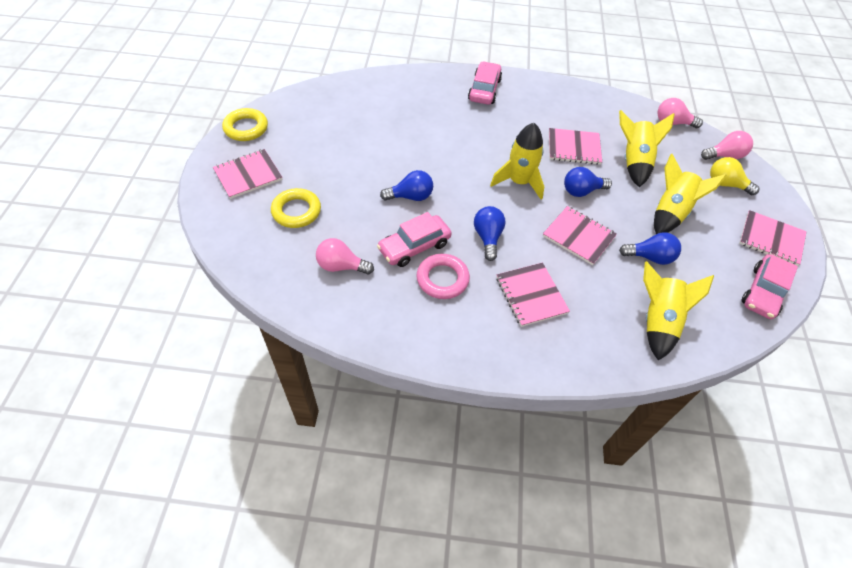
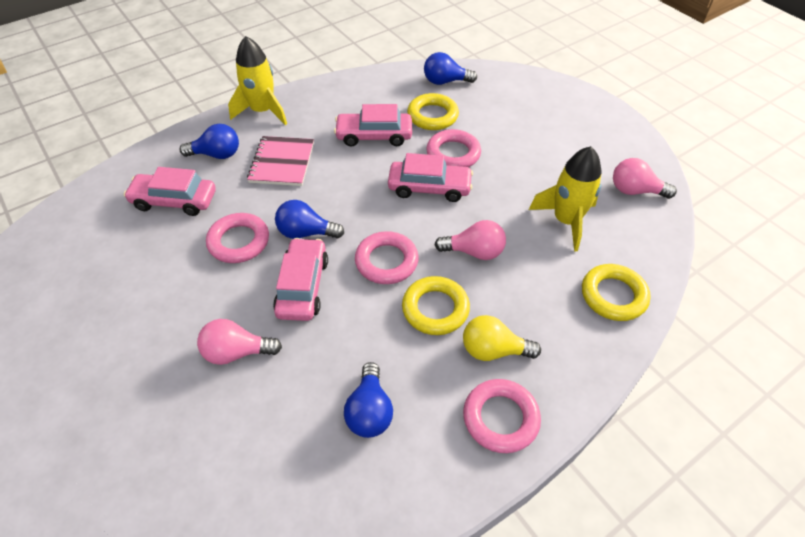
pink car: [377,212,452,267] [468,61,502,105] [741,254,798,319] = 3 -> [124,167,216,216] [273,238,328,321] [334,104,412,147] [388,153,473,202] = 4
pink notebook: [213,149,282,199] [497,263,570,327] [543,206,617,265] [549,128,602,165] [739,210,807,266] = 5 -> [247,136,314,186] = 1
pink ring: [417,254,470,299] = 1 -> [206,213,269,263] [355,231,419,284] [426,129,481,167] [463,379,541,453] = 4
yellow ring: [222,108,268,141] [271,188,321,228] = 2 -> [402,276,470,335] [407,93,459,130] [582,264,651,321] = 3
yellow rocket: [490,123,544,200] [619,110,675,187] [643,261,714,361] [654,154,727,234] = 4 -> [228,36,287,125] [529,146,602,251] = 2

